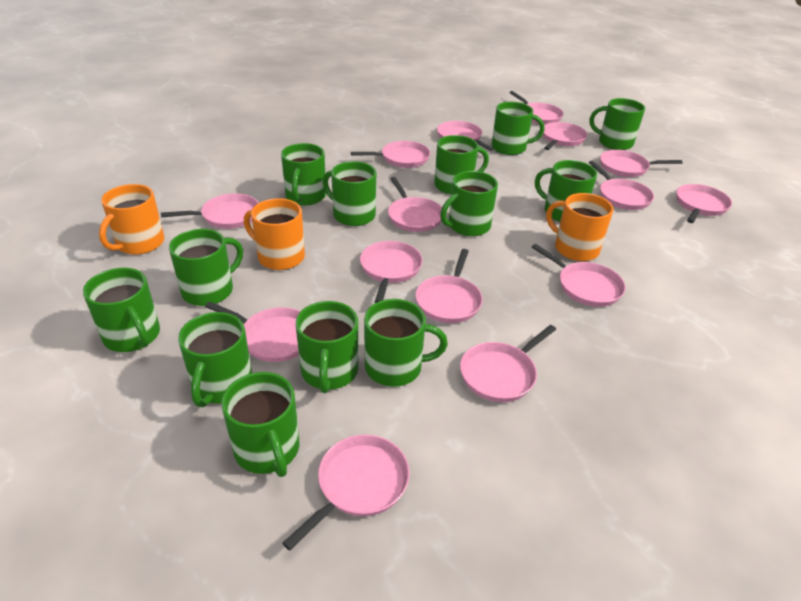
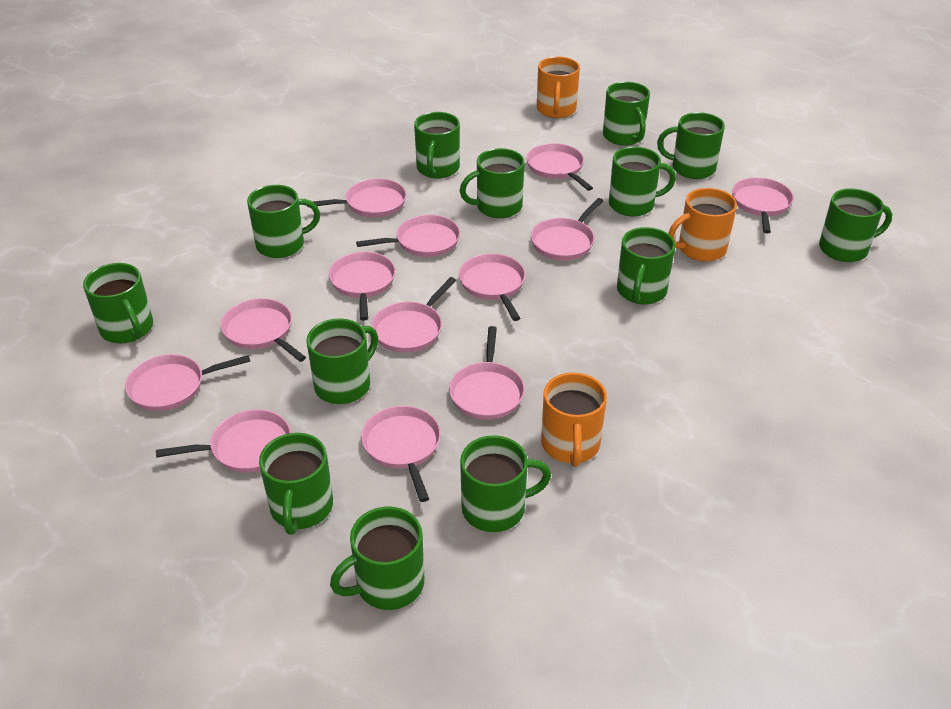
pink pan: [161,193,259,229] [205,301,301,362] [282,435,410,550] [351,141,430,168] [360,241,423,303] [388,177,442,232] [415,249,483,323] [437,121,494,151] [460,325,556,402] [509,91,564,125] [532,244,626,307] [543,122,588,150] [589,161,654,210] [600,150,683,177] [676,184,732,223] = 15 -> [125,354,250,411] [156,409,291,473] [221,298,306,362] [307,179,407,217] [329,252,396,321] [356,215,460,257] [361,406,441,502] [371,277,456,353] [449,326,525,420] [459,254,526,321] [526,143,593,191] [531,198,603,260] [732,177,794,234] = 13

